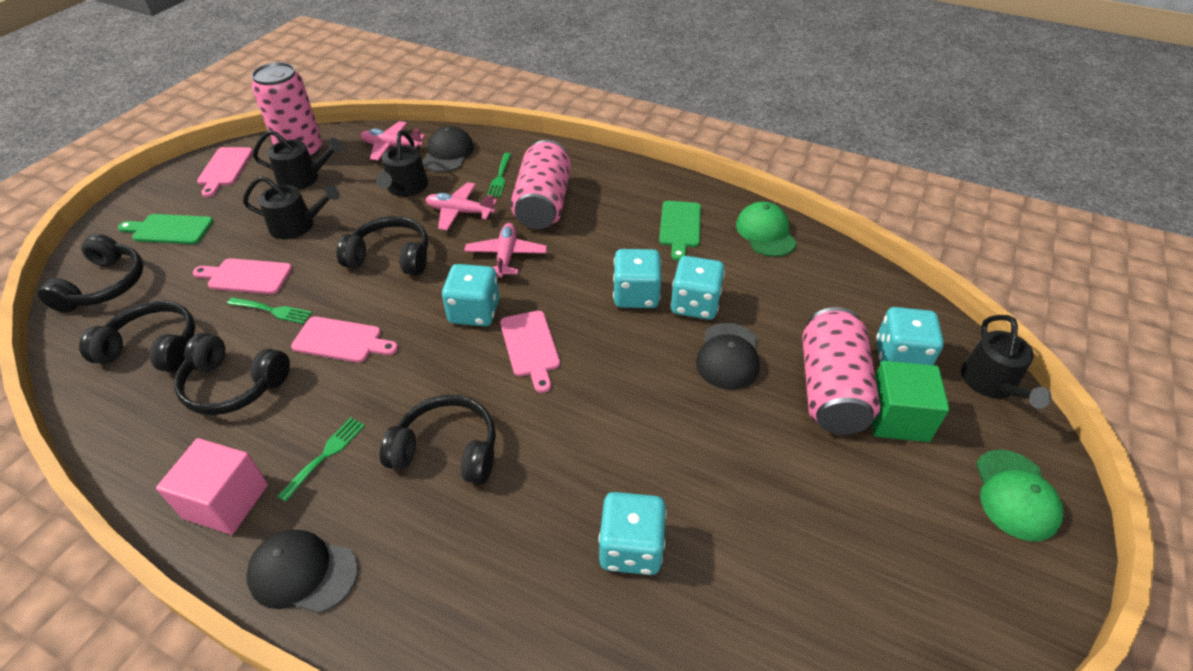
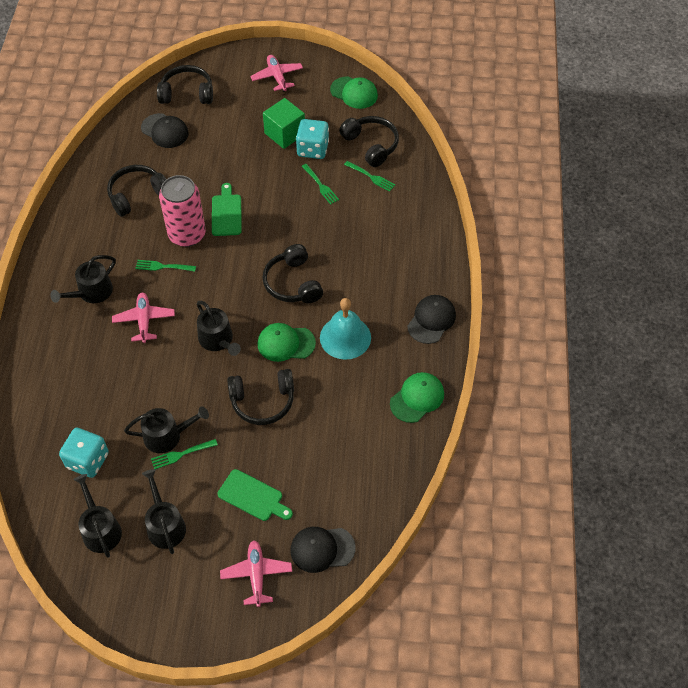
black watering can: [243,176,340,239] [253,130,343,190] [376,130,428,197] [961,315,1052,409] = 4 -> [50,255,116,303] [73,474,122,558] [124,406,209,453] [142,469,186,554] [197,301,241,356] = 5
green cap: [736,202,797,257] [976,450,1063,541] = 2 -> [257,323,316,362] [330,76,378,109] [390,372,444,423] = 3
green fork: [227,297,312,324] [277,418,365,502] [487,153,511,197] = 3 -> [135,260,196,272] [151,439,218,469] [302,164,339,205] [344,161,395,192] = 4
pink can: [252,62,322,159] [510,140,571,229] [802,307,880,435] = 3 -> [159,175,206,247] = 1
pink cube: [156,438,268,535] = 1 -> none = 0
pink cutting board: [193,258,292,294] [197,147,253,197] [291,316,398,363] [500,311,560,393] = 4 -> none = 0
turquoise bell: none = 0 -> [320,298,371,360] = 1
turquoise dice: [442,264,500,326] [599,492,667,575] [613,249,662,308] [671,256,725,320] [876,307,944,365] = 5 -> [59,428,109,478] [296,119,329,159] = 2

